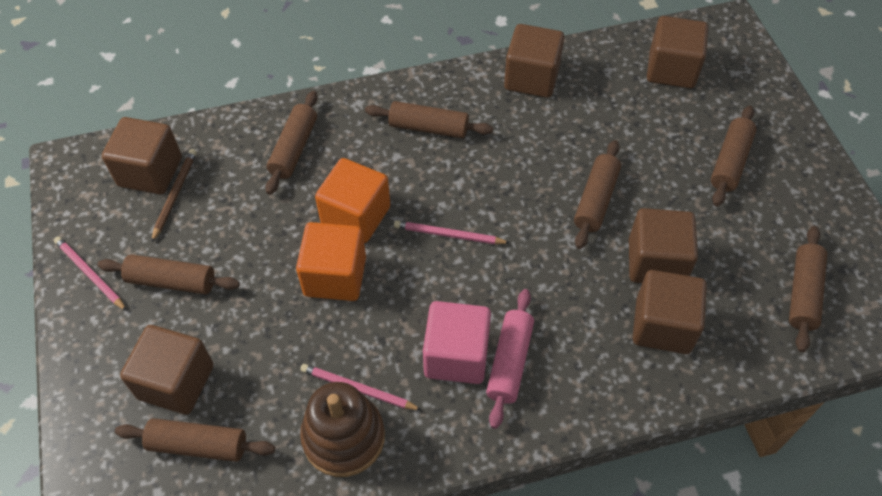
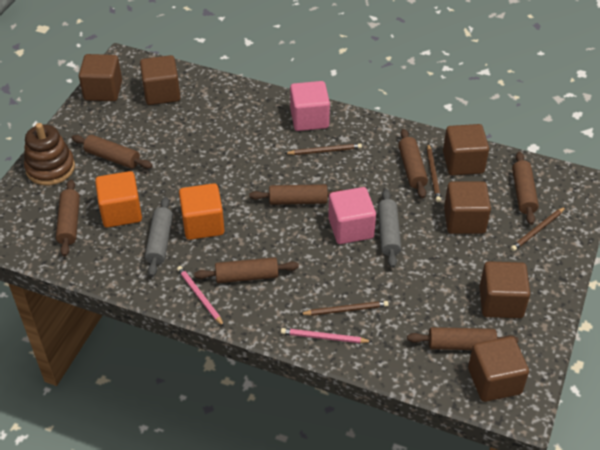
brown pencil: [151,149,197,243] = 1 -> [284,143,362,155] [300,301,389,316] [427,144,441,202] [511,207,565,251] = 4
grey rolling pin: none = 0 -> [145,197,173,277] [378,189,401,268] = 2
pink cube: [423,301,491,384] = 1 -> [290,81,330,131] [328,187,376,244] = 2
pink pencil: [54,236,127,311] [300,364,422,410] [394,220,510,244] = 3 -> [177,266,224,326] [281,328,372,343] = 2
pink rolling pin: [486,289,534,429] = 1 -> none = 0

